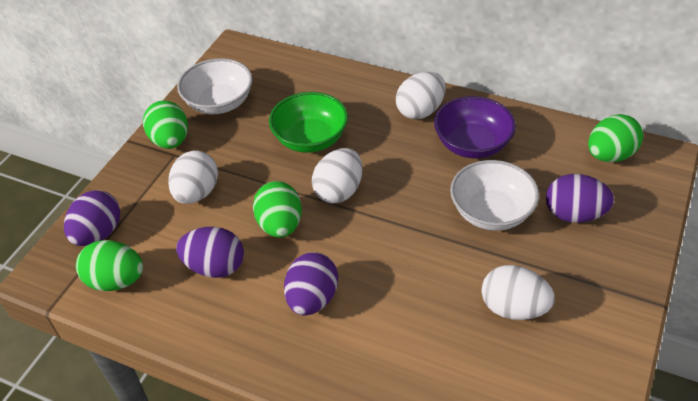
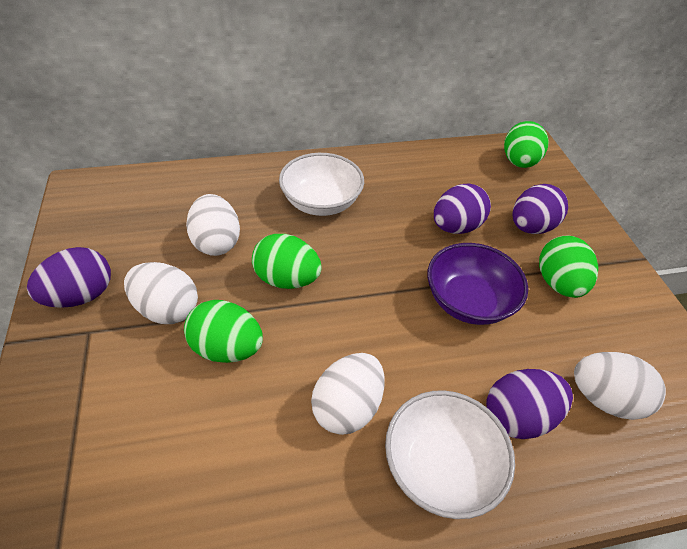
green bowl: [269,92,348,153] = 1 -> none = 0

